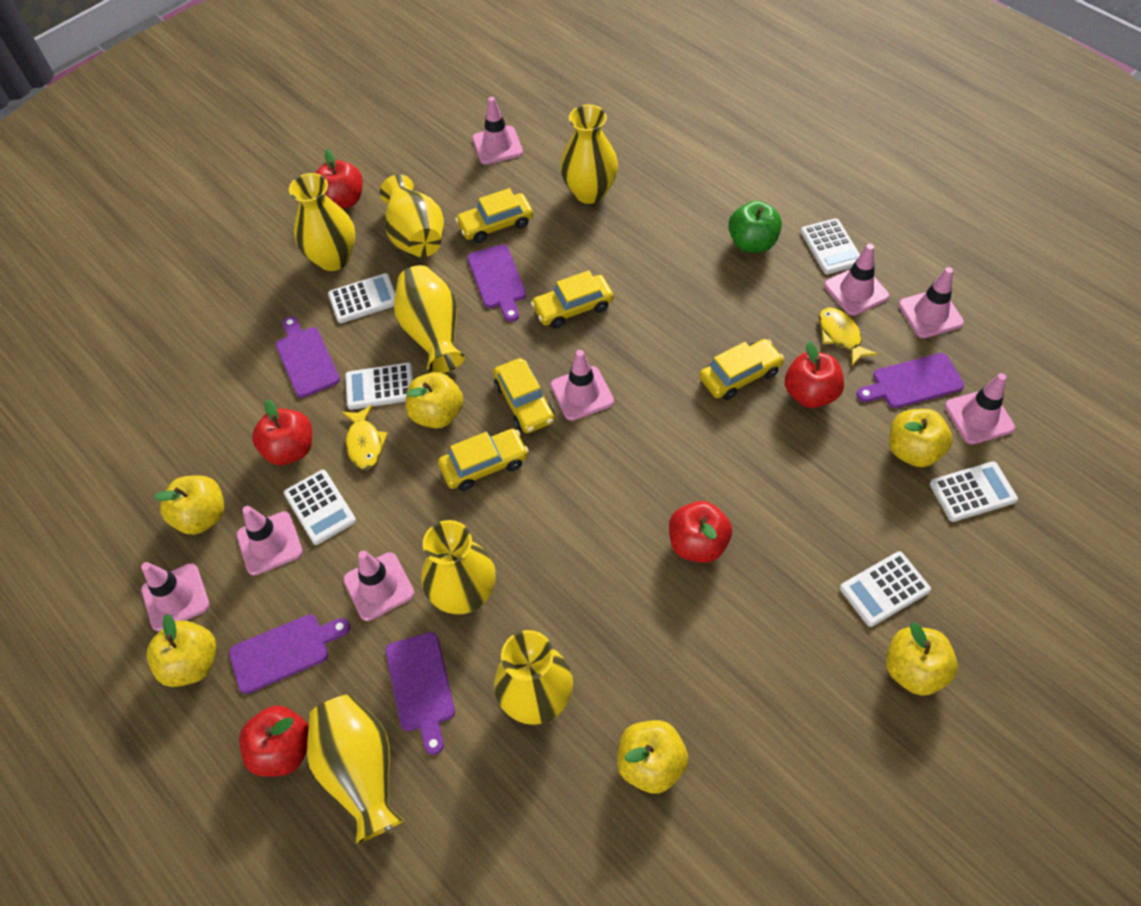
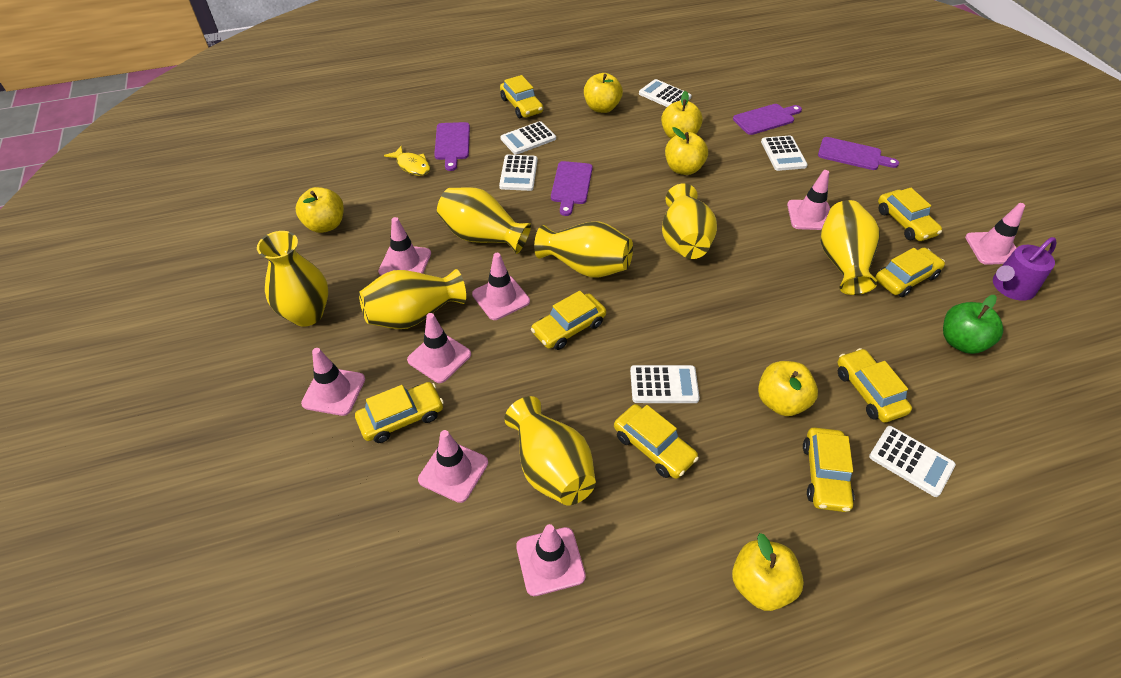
purple cutting board: [229,614,350,694] [276,316,340,398] [386,632,455,755] [467,244,526,322] [856,353,964,408] = 5 -> [434,122,470,171] [551,161,593,216] [733,104,802,135] [818,137,899,170] = 4
purple watering can: none = 0 -> [993,237,1057,301] = 1
red apple: [239,705,309,777] [252,399,312,465] [316,149,363,209] [669,501,732,563] [785,341,844,408] = 5 -> none = 0
yellow car: [438,429,529,491] [455,188,533,243] [493,358,555,433] [531,270,614,328] [699,339,784,400] = 5 -> [355,382,444,443] [500,75,543,118] [531,291,606,350] [614,404,699,479] [803,427,855,512] [837,348,912,423] [875,248,945,297] [878,188,942,241] = 8
yellow fish: [342,405,388,469] [819,307,878,366] = 2 -> [384,145,430,176] = 1

